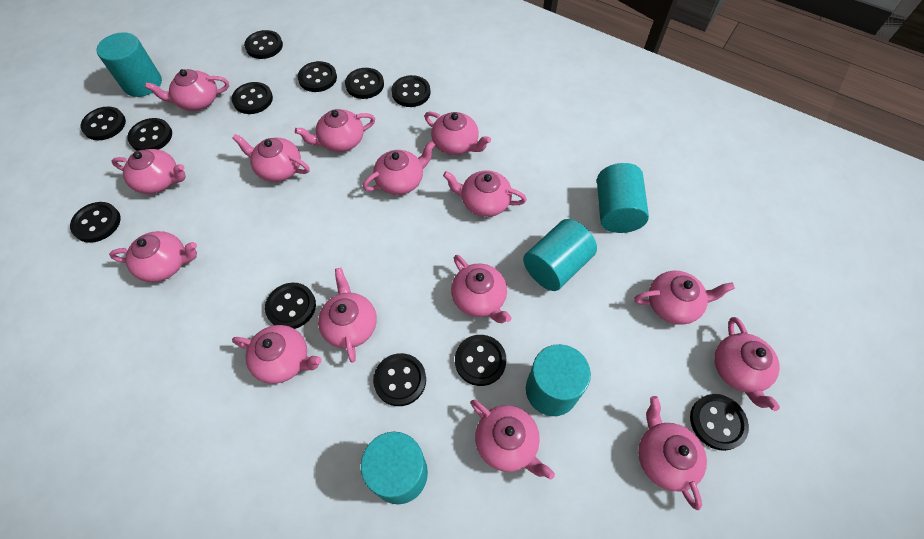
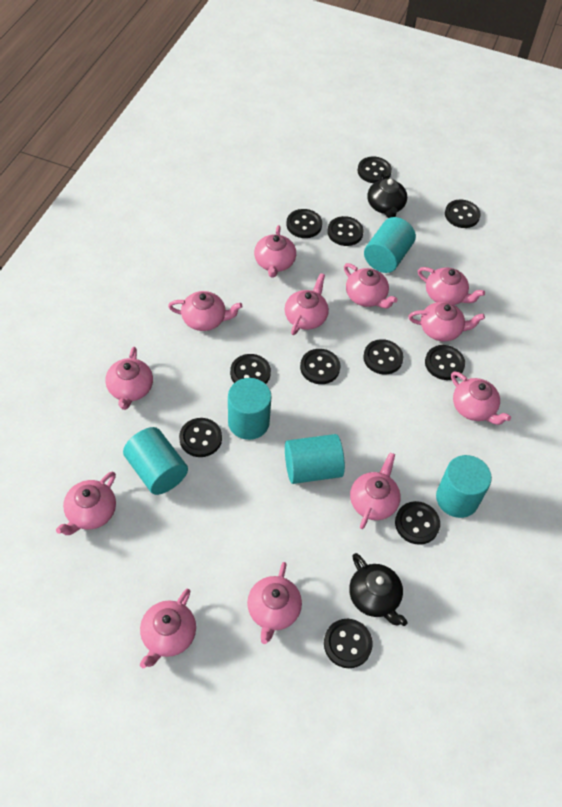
black button: [70,202,121,243] [81,106,126,140] [127,118,172,151] [231,82,273,114] [244,30,283,59] [265,283,316,329] [298,61,337,92] [345,68,384,99] [373,353,426,406] [391,75,431,107] [455,335,506,386] [690,394,749,451] = 12 -> [179,418,222,457] [230,354,271,384] [286,209,322,238] [300,349,341,384] [324,619,373,668] [327,216,364,246] [357,157,392,183] [363,339,403,374] [395,501,440,545] [425,345,465,380] [445,200,481,228] = 11
black teapot: none = 0 -> [349,553,408,626] [367,171,407,218] = 2
pink teapot: [109,231,197,282] [112,149,186,194] [145,69,229,111] [232,134,310,182] [232,325,322,384] [295,109,375,152] [318,268,377,363] [363,141,435,195] [424,112,491,155] [443,170,527,217] [451,255,511,323] [471,400,555,480] [634,271,735,325] [638,396,707,510] [714,317,780,411] = 15 -> [56,471,116,535] [105,347,153,410] [140,589,196,668] [168,291,242,331] [247,562,302,644] [254,225,296,278] [285,273,329,335] [344,263,397,308] [350,453,401,529] [408,302,485,341] [418,267,485,305] [451,371,511,425] = 12

